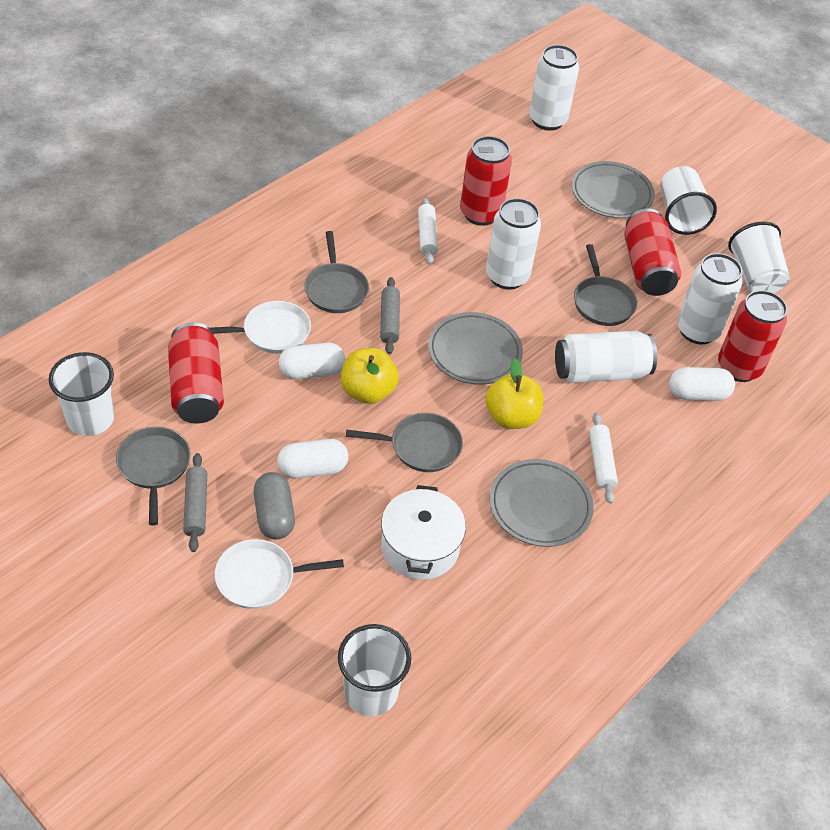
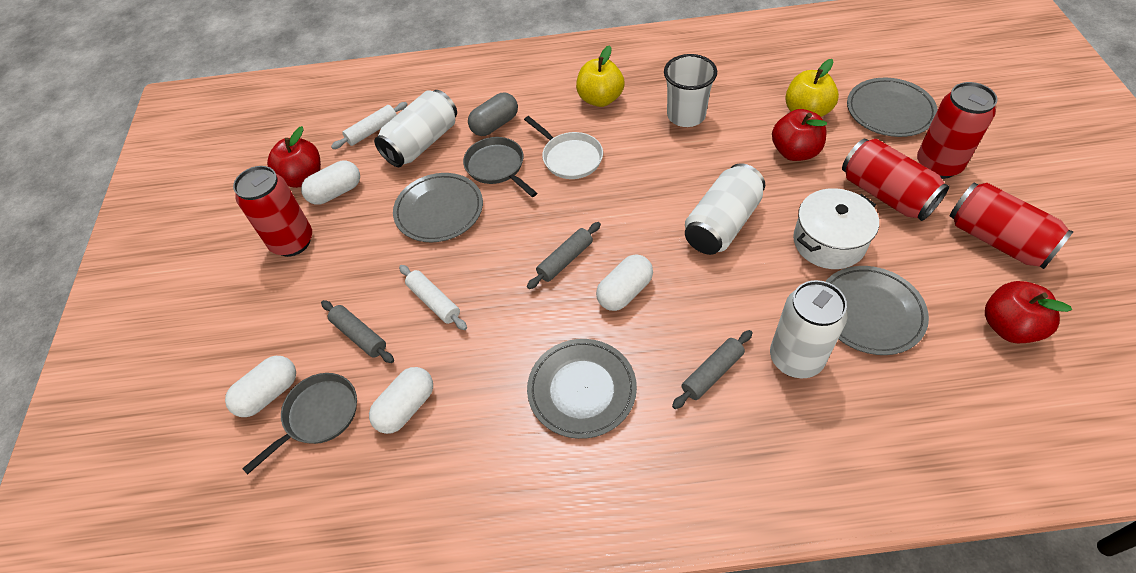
grey pan: [116,427,191,526] [304,231,369,313] [346,413,463,472] [574,244,637,326] = 4 -> [242,373,357,474] [463,137,537,197] = 2
grey plate: [428,312,523,385] [489,459,594,547] [571,161,655,218] = 3 -> [393,173,483,242] [527,339,637,439] [825,266,929,355] [847,78,938,137] = 4
grey rolling pin: [183,453,207,552] [380,277,400,354] = 2 -> [321,300,394,363] [527,222,601,289] [672,330,753,409] = 3
red apple: none = 0 -> [267,126,321,188] [772,109,827,161] [985,281,1072,343] = 3
white can: [486,198,541,290] [529,45,579,131] [555,331,657,383] [677,253,743,345] = 4 -> [374,90,457,167] [685,163,765,255] [770,280,848,378] = 3
white capsule: [277,439,348,479] [279,343,345,379] [669,367,735,401] = 3 -> [225,356,296,417] [301,161,360,205] [369,367,433,434] [596,254,653,311] = 4
white cup: [49,352,114,436] [338,624,411,716] [660,166,717,235] [728,222,790,293] = 4 -> [664,54,717,127] = 1
white pan: [210,301,311,354] [215,539,344,609] = 2 -> [524,116,603,179] = 1

